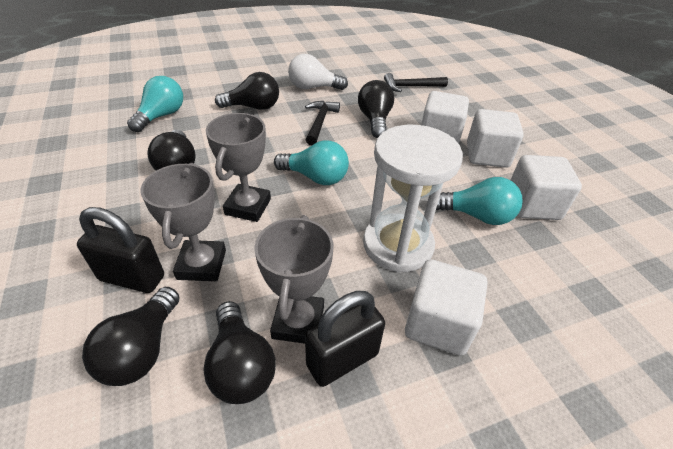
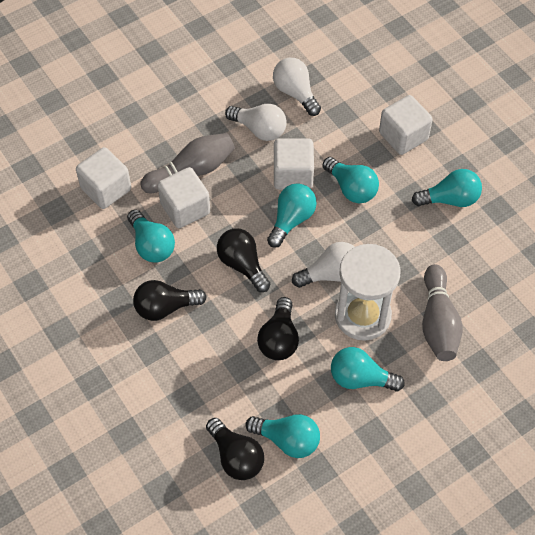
black hammer: [305,101,340,145] [384,73,448,92] = 2 -> none = 0
black light bulb: [82,287,180,386] [147,130,196,170] [203,301,276,404] [215,72,279,110] [358,80,394,138] = 5 -> [133,280,207,321] [206,418,264,480] [217,228,270,292] [257,297,299,360] = 4
black padlock: [77,207,164,293] [305,291,385,387] = 2 -> none = 0
grey bowling pin: none = 0 -> [140,133,235,193] [422,264,463,361] = 2
grey trophy: [141,163,226,281] [206,113,271,222] [254,215,334,344] = 3 -> none = 0
turquoise light bulb: [127,76,183,132] [274,140,349,185] [436,177,523,225] = 3 -> [127,209,175,262] [245,414,320,458] [267,183,317,248] [322,157,379,203] [331,347,405,391] [412,169,482,207] = 6
white light bulb: [288,54,348,90] = 1 -> [225,104,287,141] [273,58,321,116] [292,242,354,288] = 3

